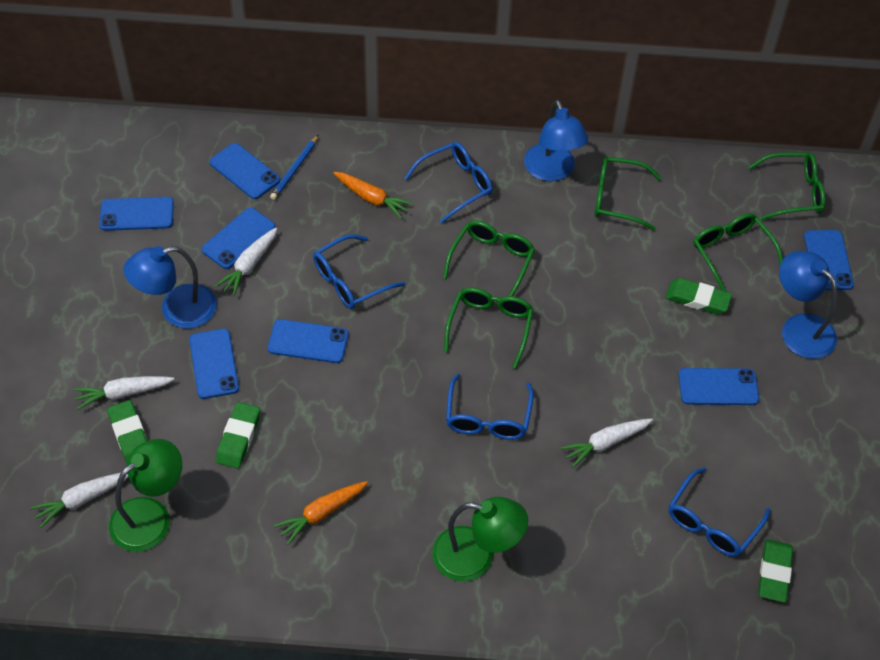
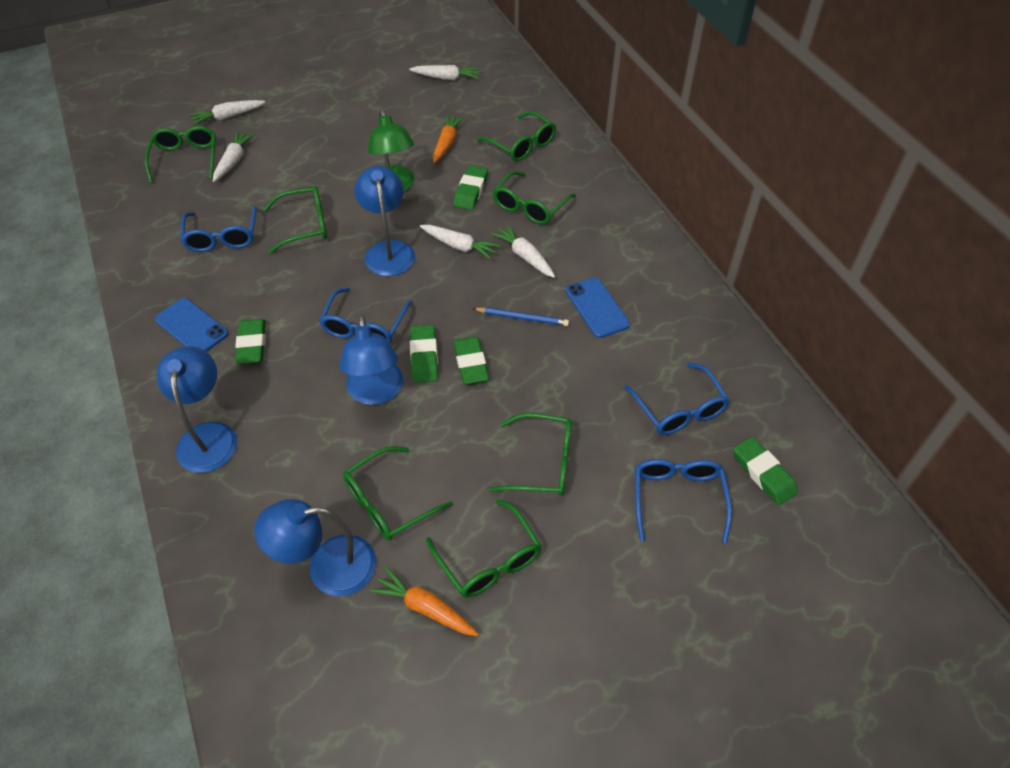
blue lamp: [123,246,217,329] [524,100,588,181] [779,251,837,359] = 3 -> [156,346,237,473] [254,499,376,596] [339,315,403,405] [354,166,415,276] = 4
blue phone: [99,197,174,231] [189,329,239,399] [201,207,276,269] [210,143,280,199] [268,319,349,363] [679,368,759,405] [804,230,854,290] = 7 -> [155,298,228,352] [566,277,630,338] = 2
green eraser: [107,400,147,463] [216,402,260,469] [665,278,732,314] [758,539,793,603] = 4 -> [235,319,266,364] [410,325,438,383] [453,337,489,384] [454,165,488,210] [733,437,798,505] = 5
green glasses: [443,221,535,297] [444,287,534,369] [595,157,661,230] [693,213,783,292] [748,152,825,220] = 5 -> [144,126,216,183] [263,186,327,254] [343,446,453,541] [426,499,541,598] [477,111,556,161] [489,413,572,495] [493,171,576,225] = 7
green lamp: [109,439,182,552] [432,497,528,582] = 2 -> [368,109,414,192] = 1
white carrot: [30,472,129,528] [74,376,174,410] [215,227,278,296] [560,419,653,468] = 4 -> [189,100,265,125] [213,131,255,182] [409,65,481,80] [420,225,500,260] [491,224,555,278] = 5

